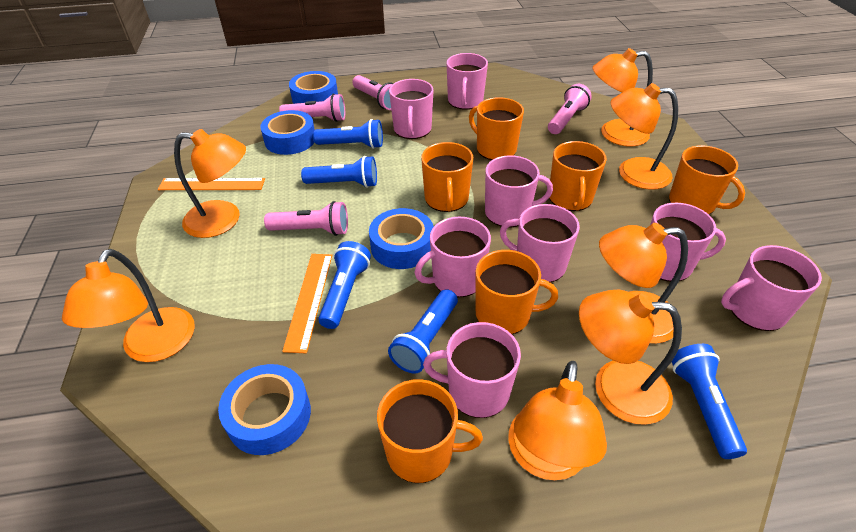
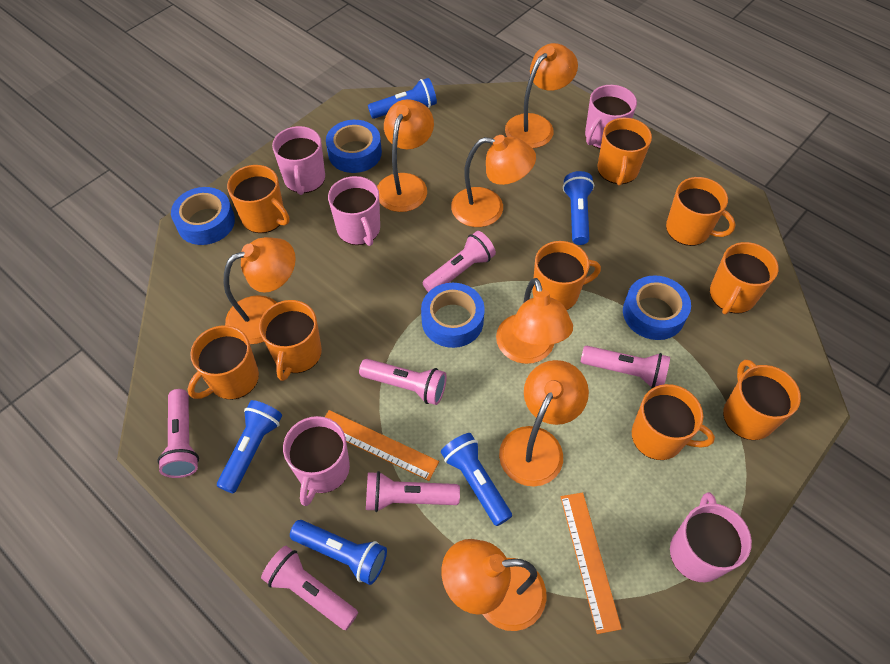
orange mug: [377,379,483,483] [421,142,473,212] [469,97,524,160] [476,250,558,334] [549,141,607,211] [669,146,745,214] = 6 -> [188,325,259,400] [227,165,289,233] [259,300,322,381] [532,241,601,310] [597,118,652,186] [632,384,715,460] [666,177,736,246] [710,242,779,314] [723,359,801,440] = 9
pink flashlight: [264,201,348,236] [279,94,345,122] [352,75,394,110] [548,84,592,134] = 4 -> [158,389,199,478] [261,546,358,630] [359,359,447,405] [366,471,460,512] [422,231,496,292] [581,346,670,388] = 6
pink mug: [389,79,434,139] [414,217,491,297] [423,322,521,418] [446,53,488,110] [485,155,553,228] [500,204,580,283] [650,203,726,282] [721,245,822,331] = 8 -> [272,126,325,195] [283,416,350,506] [328,176,380,246] [585,85,637,149] [670,492,752,582] = 5

